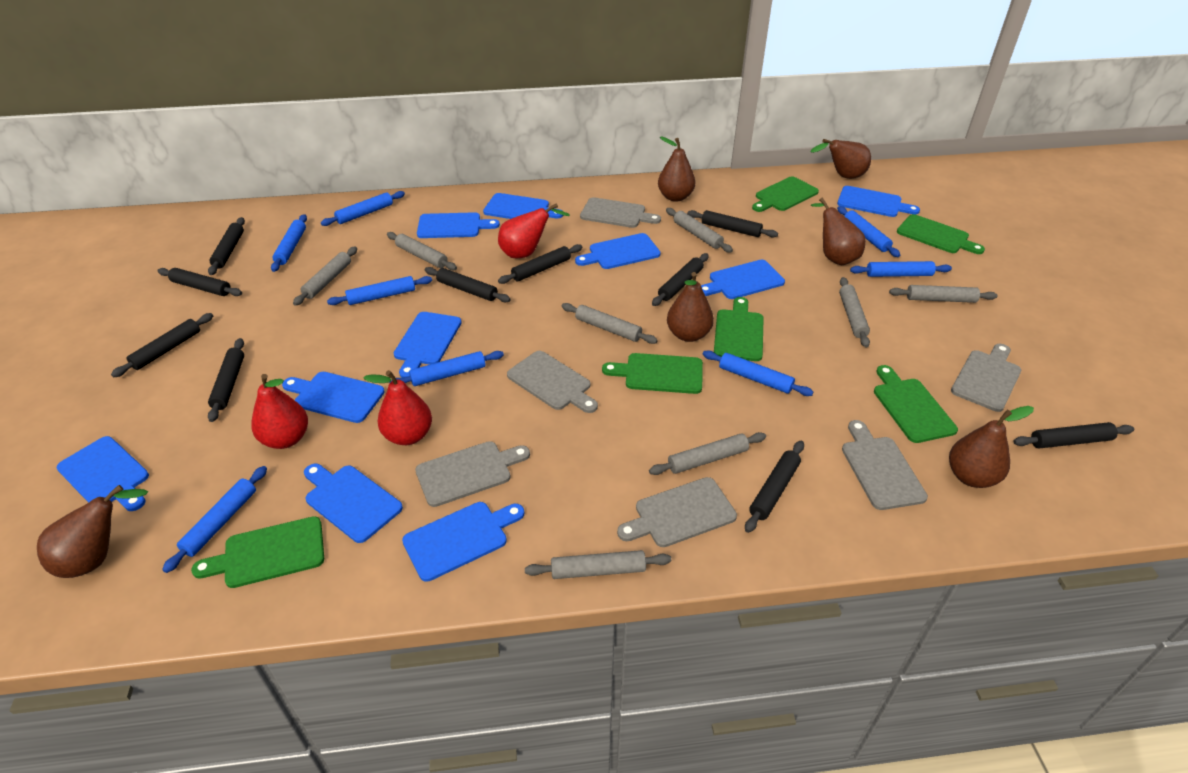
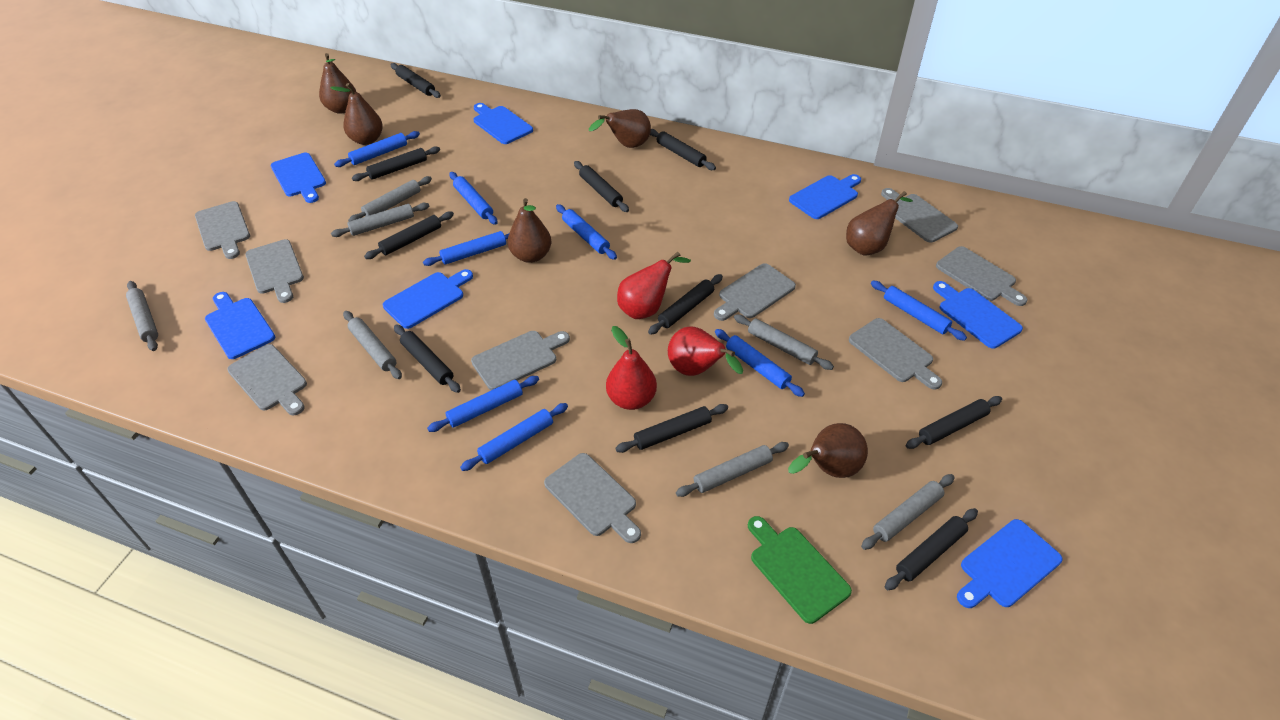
blue cutting board: [56,436,149,511] [282,372,385,423] [304,464,403,543] [394,312,462,378] [402,502,524,582] [417,212,500,238] [483,193,563,219] [575,233,661,269] [701,260,785,299] [837,186,920,217] = 10 -> [205,292,275,359] [271,153,326,203] [383,269,473,329] [474,103,533,144] [789,174,861,219] [933,281,1023,349] [957,519,1062,608] = 7
green cutting board: [191,516,324,588] [602,353,703,394] [714,297,764,361] [752,176,819,212] [874,365,958,443] [897,214,985,254] = 6 -> [748,516,852,624] = 1
grey cutting board: [415,441,530,507] [507,351,598,413] [580,197,661,228] [617,477,737,547] [842,420,928,510] [951,344,1021,412] = 6 -> [195,201,250,259] [227,344,307,416] [245,239,304,303] [471,331,570,390] [544,453,641,543] [714,263,796,321] [849,318,942,389] [881,188,958,243] [936,246,1027,306] = 9
grey rolling pin: [293,247,357,306] [387,232,457,271] [525,550,671,579] [562,303,658,344] [649,432,766,475] [666,208,733,253] [839,277,870,347] [889,285,998,303] = 8 -> [126,281,158,351] [331,203,429,237] [343,311,402,379] [348,176,432,222] [676,442,789,497] [734,314,834,370] [861,474,955,550] = 7

